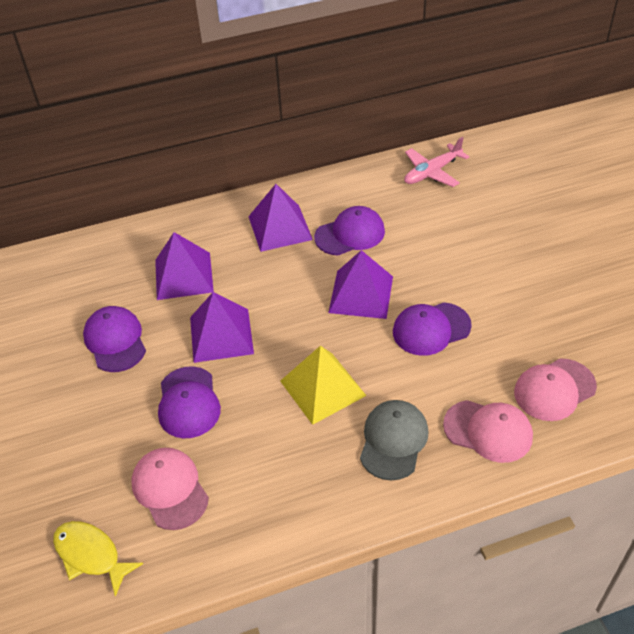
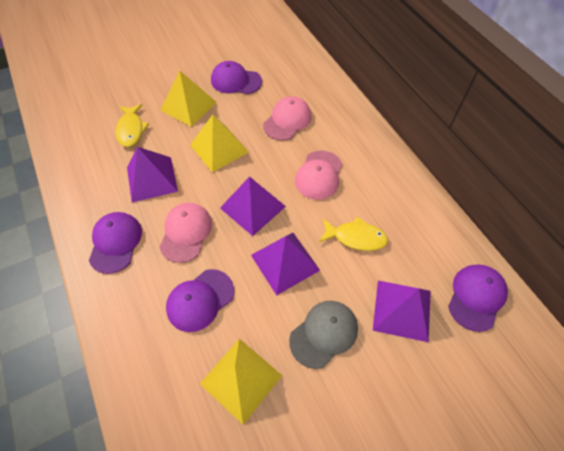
pink plane: [404,137,469,187] = 1 -> none = 0
yellow fish: [53,521,143,597] = 1 -> [116,104,149,147] [319,217,388,251] = 2
yellow pyramid: [280,345,367,425] = 1 -> [160,70,217,127] [190,115,249,172] [200,339,282,425] = 3

